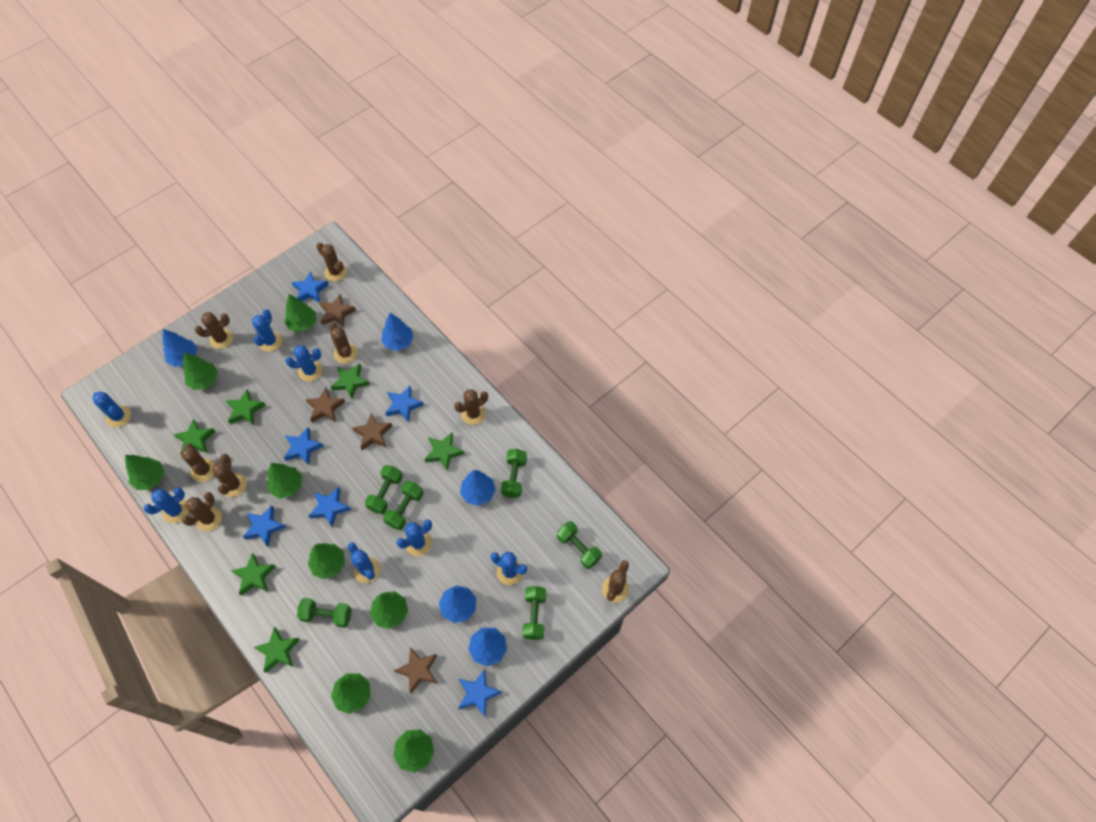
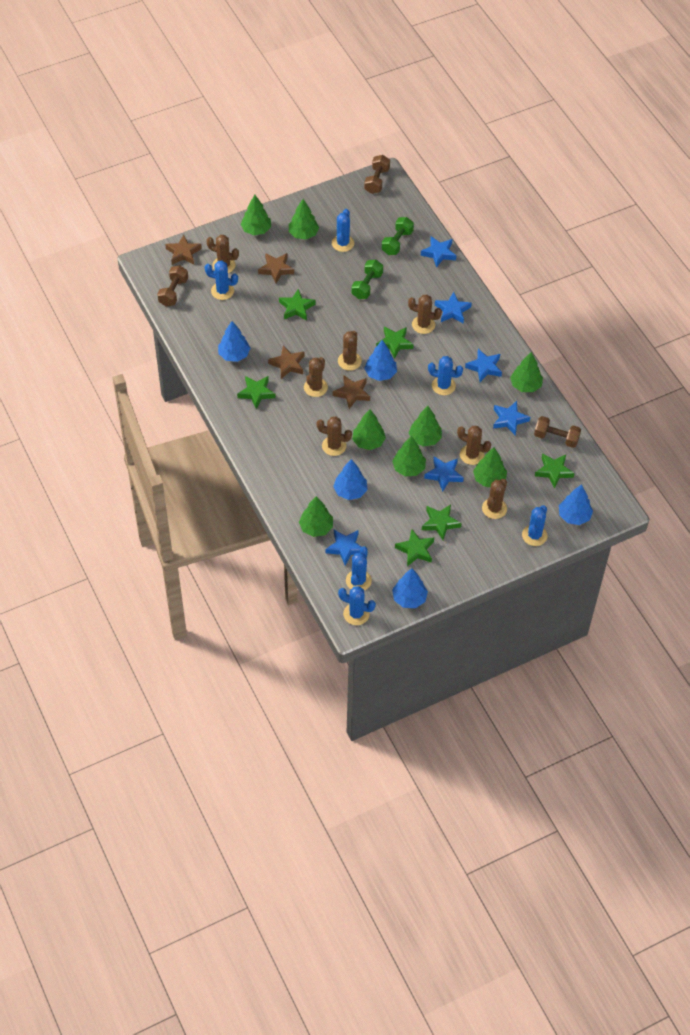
blue cactus: [93,392,131,427] [143,487,189,523] [252,309,282,352] [285,345,322,382] [347,543,381,583] [396,519,432,556] [491,552,527,585] = 7 -> [204,261,238,300] [332,209,354,252] [338,586,376,625] [346,546,372,591] [428,356,463,395] [522,505,547,546] = 6
brown cactus: [181,443,215,482] [182,492,222,531] [195,312,233,349] [212,454,247,497] [316,242,347,281] [329,322,357,364] [454,389,488,425] [602,560,629,602] = 8 -> [206,235,239,273] [304,357,328,397] [317,417,352,456] [338,331,362,371] [408,295,442,334] [457,426,491,465] [482,479,507,519] = 7
brown dumbbell: none = 0 -> [157,265,188,306] [364,155,390,194] [534,416,581,448] = 3
green dumbbell: [297,598,352,628] [365,465,403,514] [383,481,423,530] [501,449,527,498] [522,586,546,640] [557,521,602,569] = 6 -> [352,260,383,299] [382,217,414,255] = 2

